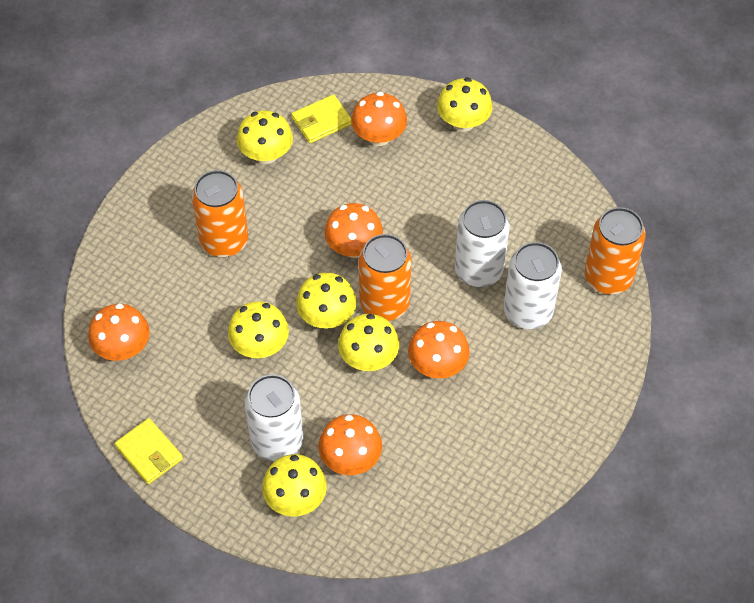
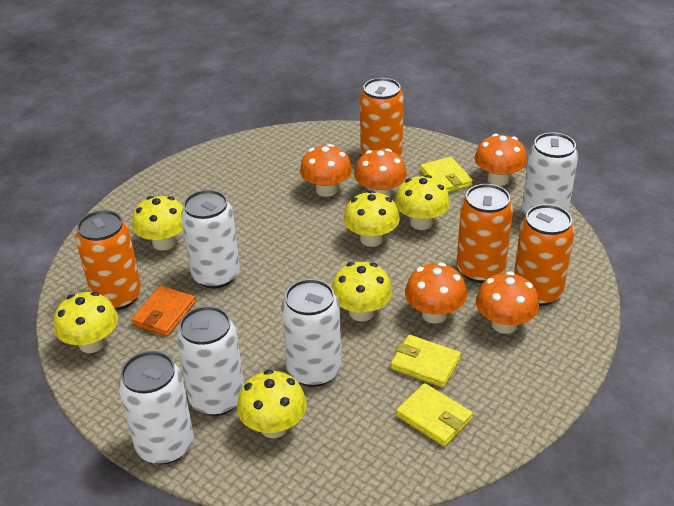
orange can: [192,170,248,257] [359,234,411,321] [585,207,646,294] = 3 -> [76,210,142,310] [360,78,404,156] [457,184,513,283] [514,204,575,306] = 4
orange wallet: none = 0 -> [131,286,196,336] = 1
white can: [244,374,303,461] [455,200,510,287] [504,242,562,329] = 3 -> [118,351,193,465] [176,306,244,416] [181,190,240,289] [281,279,341,387] [522,133,578,216] = 5
yellow wallet: [115,418,183,484] [292,94,352,143] = 2 -> [391,335,461,388] [396,383,473,447] [420,157,473,193] = 3

